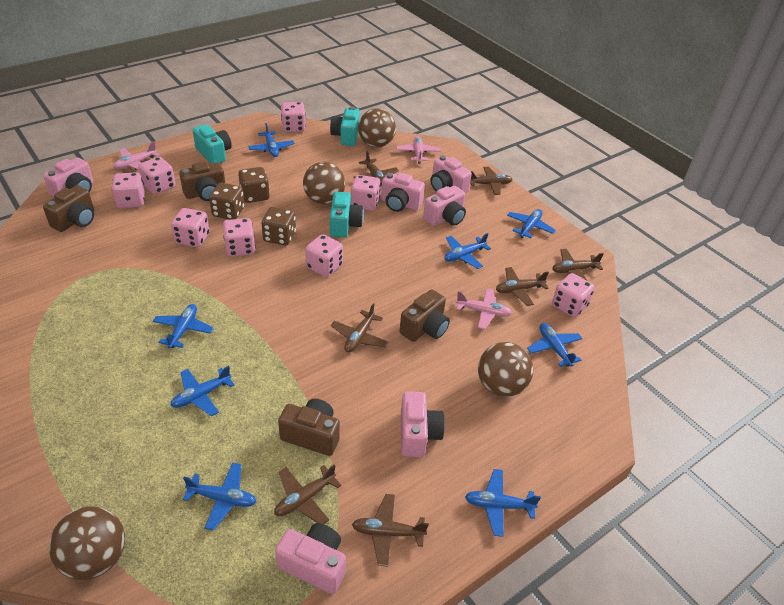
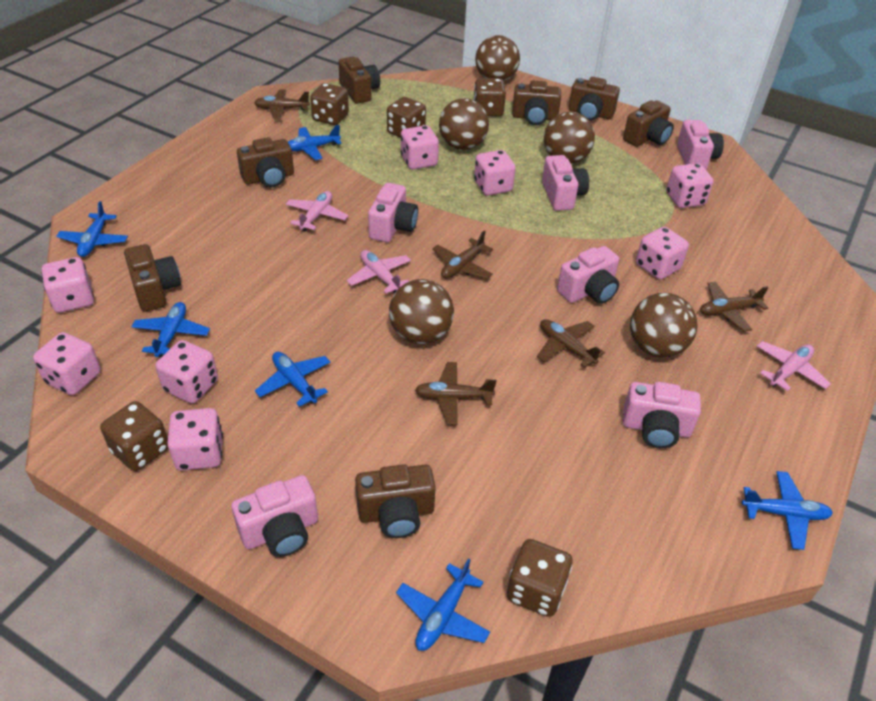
blue plane: [153,304,214,348] [170,366,234,417] [183,462,256,531] [248,123,295,157] [444,233,491,269] [465,469,541,537] [507,209,556,238] [527,323,583,367] = 8 -> [56,201,128,257] [132,302,210,357] [255,352,331,407] [288,125,342,160] [396,558,490,651] [742,471,833,550] = 6
brown ball: [49,506,125,580] [303,162,345,204] [358,108,396,147] [478,342,533,397] = 4 -> [389,279,454,344] [439,98,489,150] [475,35,520,81] [544,112,595,164] [630,293,698,358] = 5
brown camera: [43,185,94,232] [179,161,225,201] [278,399,340,456] [399,289,450,342] = 4 -> [124,244,181,312] [237,137,294,187] [338,56,380,104] [355,464,436,538] [512,81,561,125] [569,77,620,121] [623,100,674,147] = 7
brown dice: [209,183,245,220] [238,167,270,203] [262,207,296,245] = 3 -> [100,401,168,471] [310,83,349,125] [387,97,426,138] [473,78,506,116] [507,539,572,617] = 5
brown plane: [274,464,341,524] [331,303,388,352] [352,494,429,567] [353,151,399,186] [470,167,512,195] [496,267,549,306] [552,249,604,280] = 7 -> [254,89,310,119] [415,362,496,425] [432,231,493,279] [537,319,605,368] [700,281,769,332] = 5
turquoise camera: [193,125,232,163] [330,106,360,146] [330,192,364,238] = 3 -> none = 0

